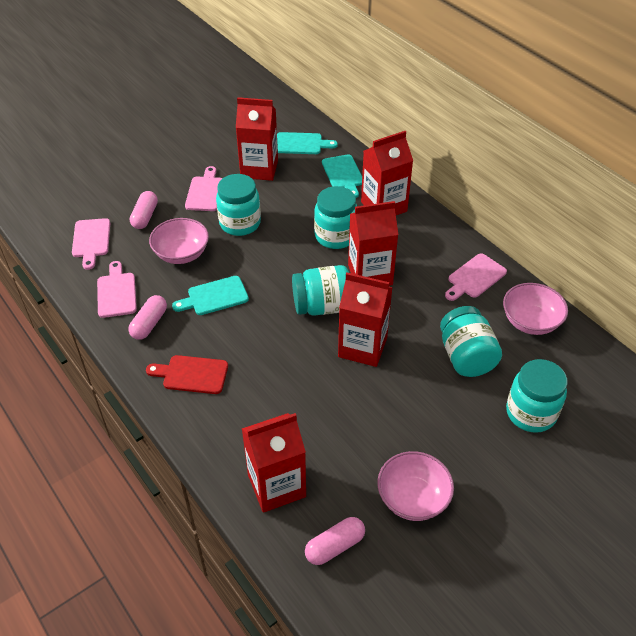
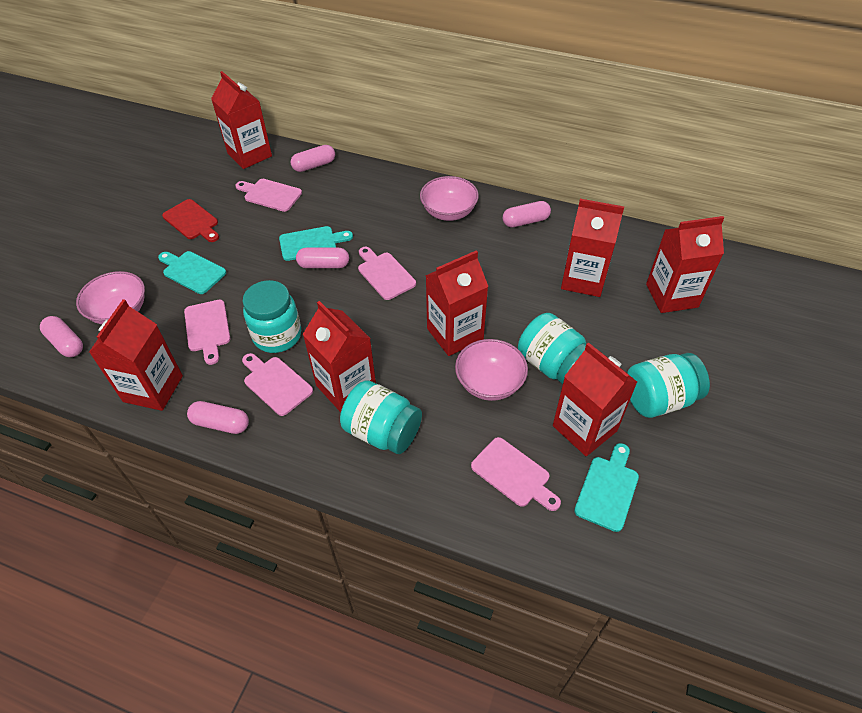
pink capsule: [128,295,167,340] [130,191,158,229] [305,517,365,565] = 3 -> [40,316,83,357] [187,401,249,434] [291,145,335,172] [296,248,349,268] [503,201,551,228] = 5
pink cutting board: [72,218,110,270] [97,261,137,318] [185,166,222,211] [445,253,507,301] = 4 -> [184,300,230,365] [235,179,302,212] [242,353,313,416] [358,247,416,300] [471,437,561,511] = 5
red carton: [236,97,278,181] [242,413,306,513] [338,273,393,367] [348,201,399,286] [361,131,413,215] = 5 -> [89,299,183,411] [211,71,272,169] [303,301,376,412] [425,250,489,356] [553,343,637,456] [561,199,624,297] [646,216,724,313] = 7
turquoise jar: [216,174,261,236] [292,265,349,316] [314,186,357,249] [440,306,502,377] [506,359,568,433] = 5 -> [243,280,301,353] [340,380,422,454] [518,313,587,384] [627,353,710,418] = 4

